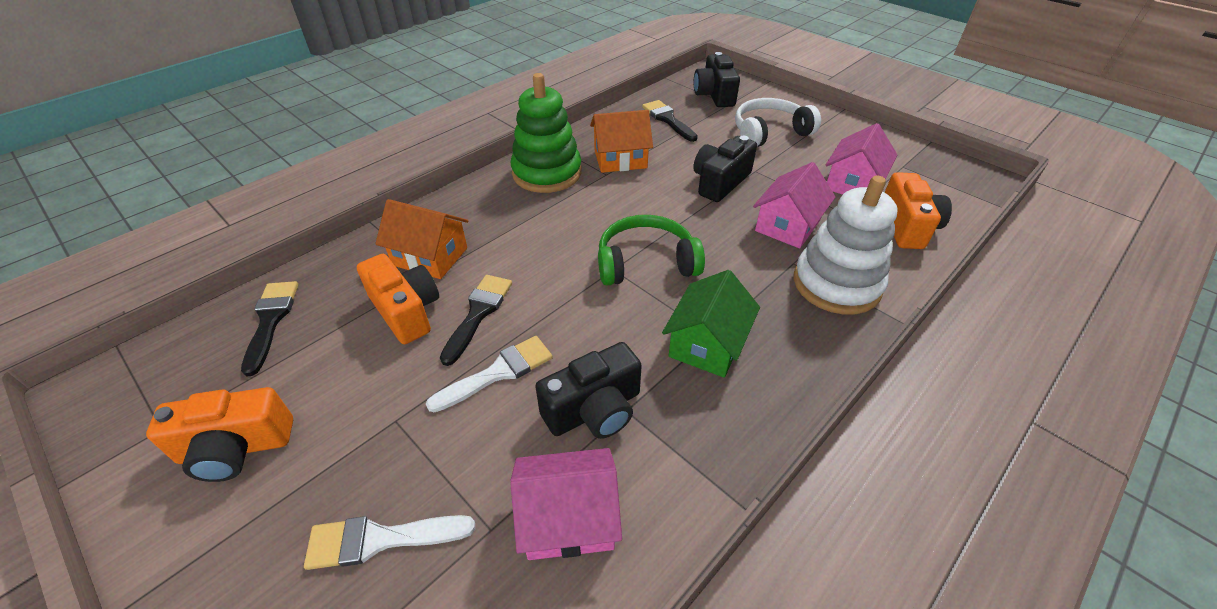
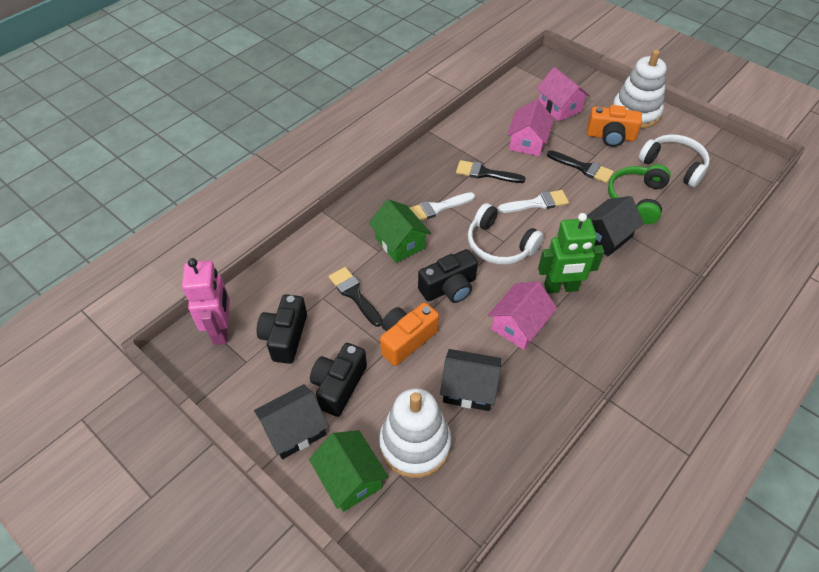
black house: none = 0 -> [254,384,329,459] [440,349,501,411] [587,196,644,256] = 3
green house: [662,270,760,378] = 1 -> [309,430,389,512] [369,199,431,263] = 2
green robot: none = 0 -> [538,213,604,293] = 1
green stacking toy: [511,73,581,193] = 1 -> none = 0
orange camera: [146,387,293,482] [357,254,439,344] [884,172,952,249] = 3 -> [380,303,439,366] [587,105,642,147] = 2
orange house: [375,199,468,279] [590,110,653,173] = 2 -> none = 0
pink robot: none = 0 -> [182,258,230,345] = 1
white headphones: [735,98,821,147] = 1 -> [468,203,544,265] [638,134,710,187] = 2
white stacking toy: [794,175,897,315] = 1 -> [379,388,451,478] [613,50,667,129] = 2

